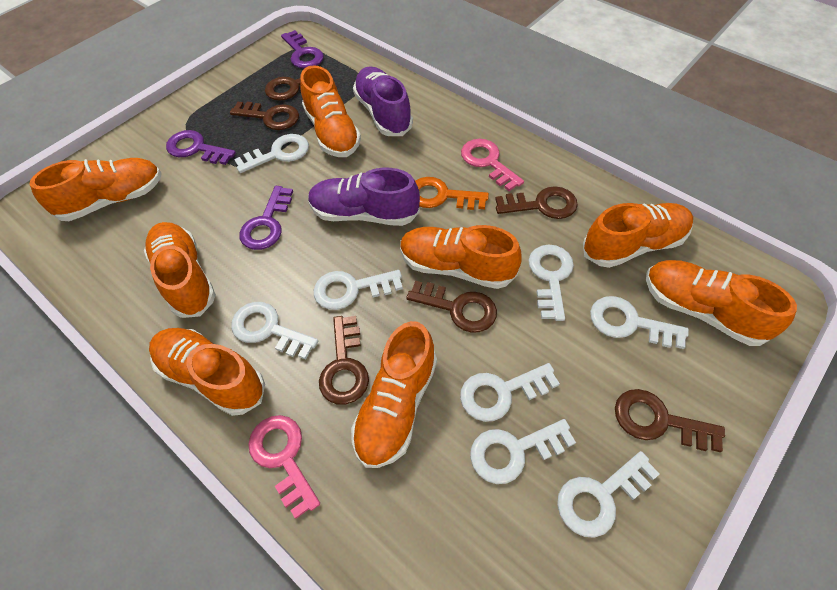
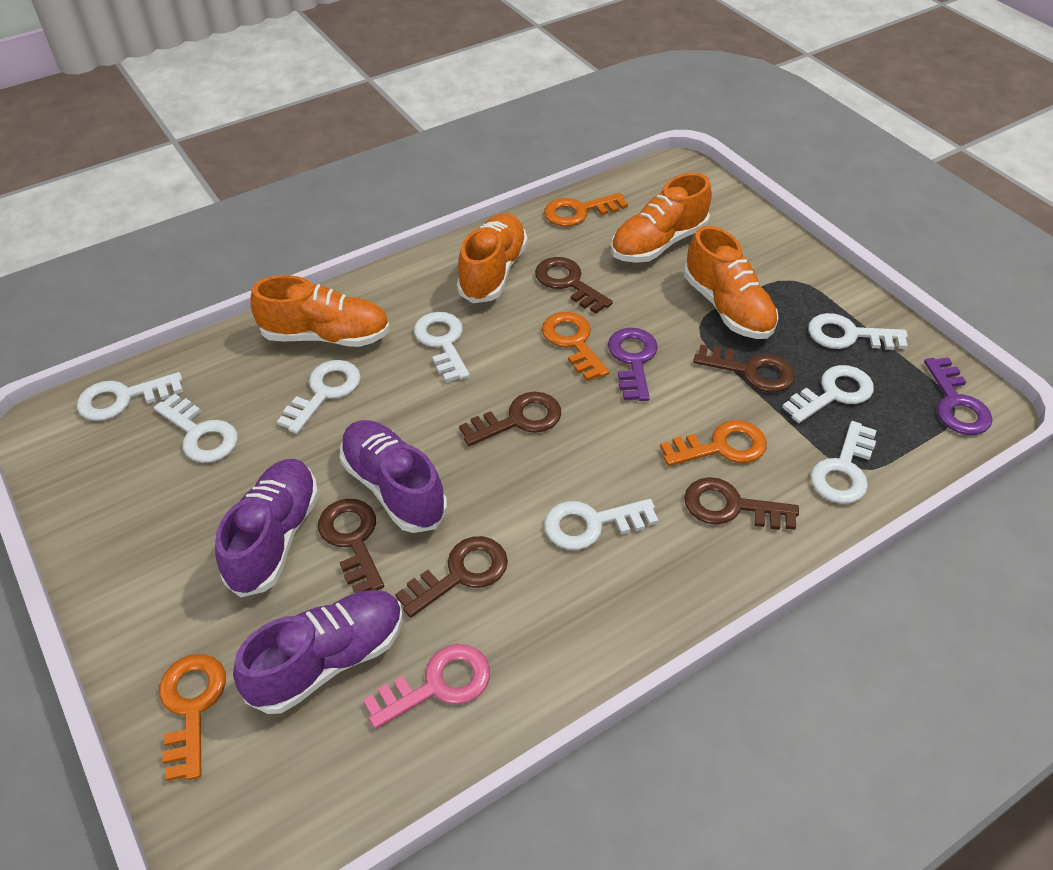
orange key: [415,177,489,210] = 1 -> [159,654,226,781] [542,312,609,381] [544,193,628,227] [660,420,767,466] = 4
orange shoe: [30,158,162,221] [144,222,216,318] [149,328,265,416] [300,65,361,157] [351,321,437,468] [400,225,522,289] [583,203,693,268] [646,260,797,346] = 8 -> [251,275,390,347] [457,213,528,303] [611,173,712,263] [684,226,778,339] = 4
pink key: [248,415,320,519] [461,139,524,191] = 2 -> [363,644,490,729] = 1
purple key: [166,130,236,165] [239,186,293,250] [281,30,324,69] = 3 -> [608,328,658,401] [924,357,992,435] = 2
purple shoe: [308,168,420,226] [353,66,413,136] = 2 -> [215,459,319,598] [233,590,403,714] [340,420,447,533] = 3

